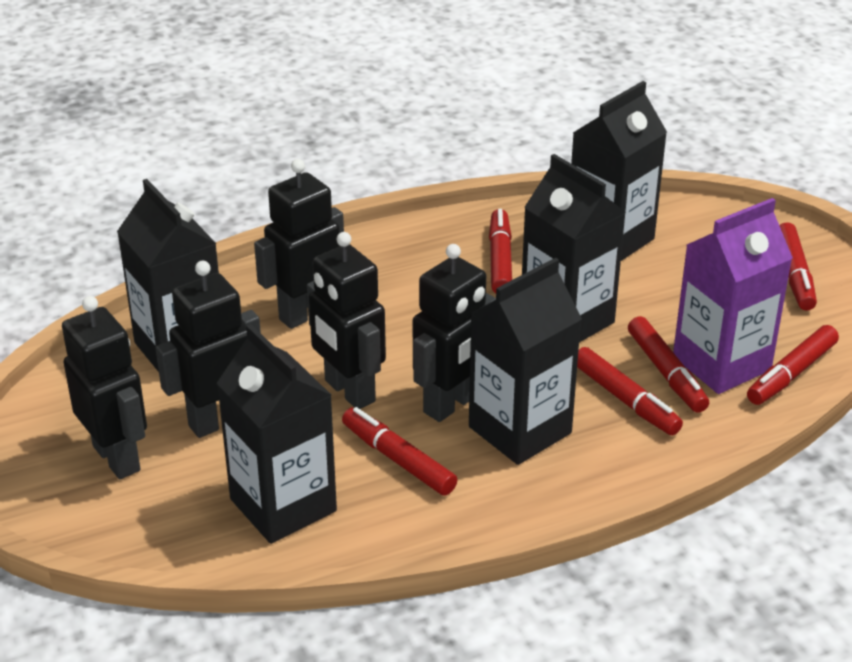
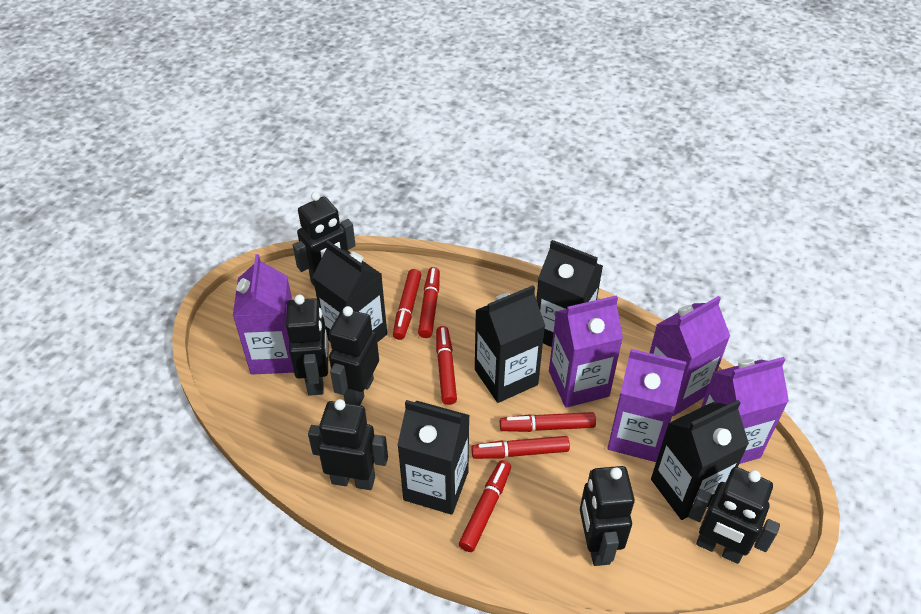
black robot: [62,296,147,479] [155,261,261,438] [254,159,344,329] [307,232,386,409] [413,244,496,422] = 5 -> [286,295,329,396] [293,192,356,287] [308,399,388,490] [329,306,379,405] [580,466,635,566] [689,467,780,564] = 6
purple carton: [673,198,793,394] = 1 -> [233,254,294,374] [549,295,623,408] [608,349,687,462] [650,296,730,416] [701,357,789,464] = 5

